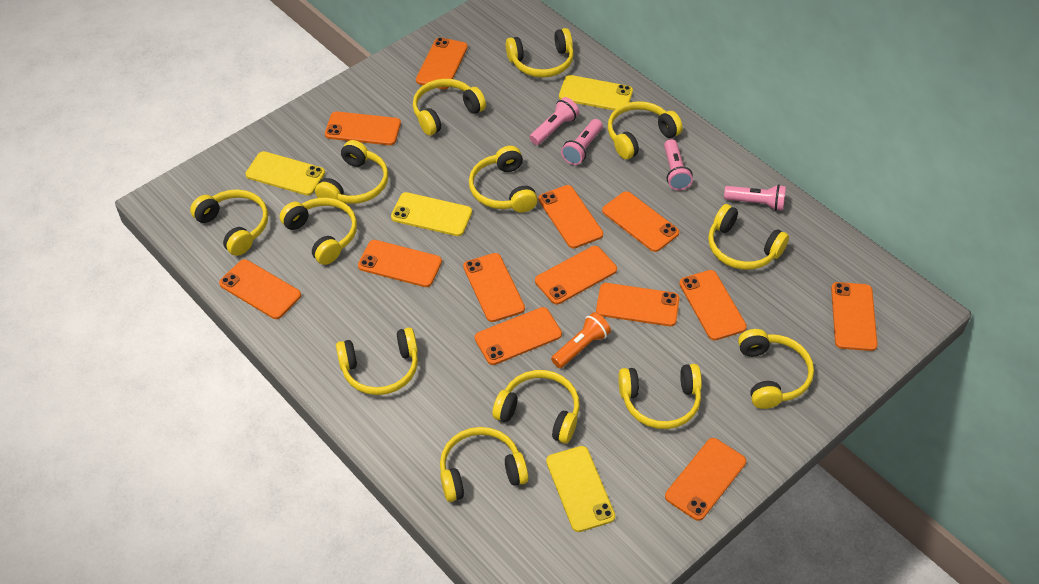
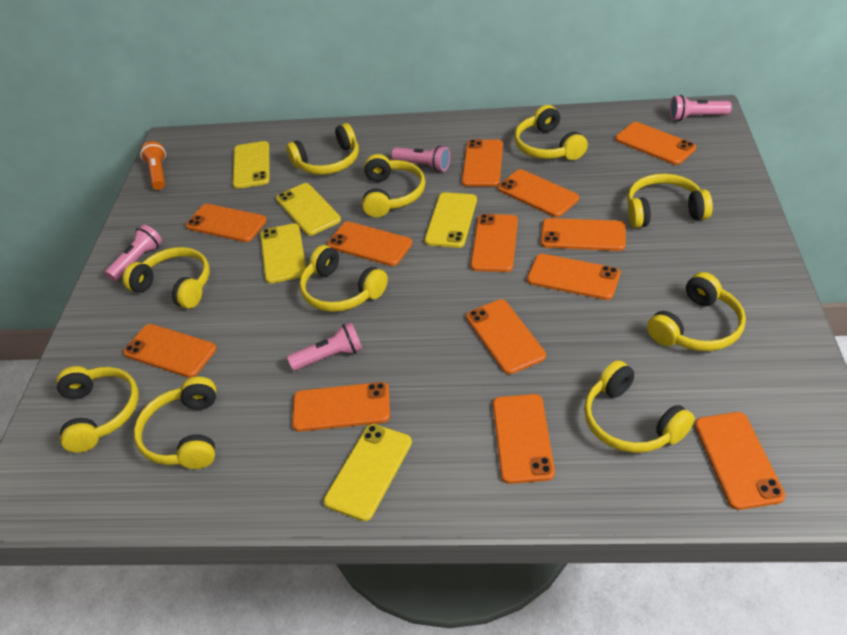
yellow headphones: [190,189,268,256] [280,198,357,265] [315,140,388,204] [336,328,418,395] [413,79,486,135] [440,427,528,502] [469,146,538,213] [492,370,580,444] [506,28,574,78] [608,101,683,159] [618,364,702,429] [708,204,789,270] [738,329,814,409] = 13 -> [57,366,139,453] [123,247,210,309] [134,377,216,469] [286,123,359,175] [300,245,388,312] [362,154,426,217] [514,105,588,160] [584,360,695,453] [627,174,713,228] [647,272,746,351] = 10
yellow phone: [245,151,325,196] [391,192,472,236] [546,446,615,532] [559,75,633,111] = 4 -> [233,141,270,189] [260,223,306,284] [276,183,341,236] [324,424,412,521] [425,192,477,248] = 5

